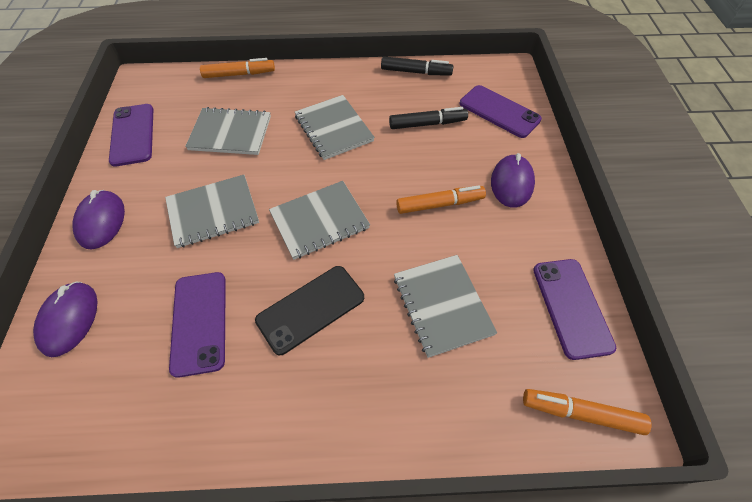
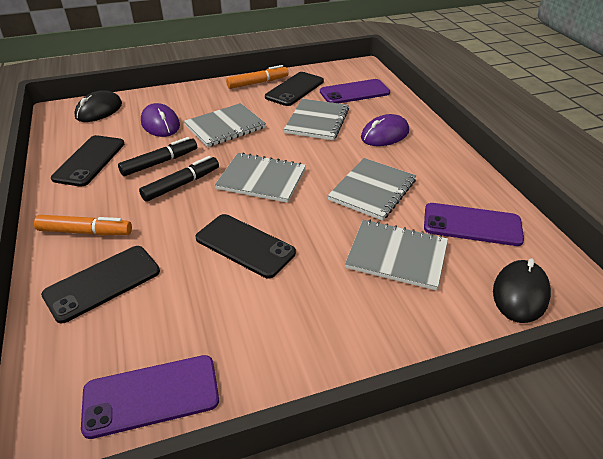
black mouse: none = 0 -> [74,90,122,122] [493,258,551,323] = 2
black phone: [255,266,364,355] = 1 -> [41,246,160,323] [51,135,124,187] [195,214,296,278] [265,72,324,106] = 4
orange marker: [200,58,275,78] [396,185,486,214] [523,389,651,435] = 3 -> [34,215,132,235] [226,65,289,89] = 2
purple mouse: [33,282,97,357] [72,190,125,249] [491,153,535,207] = 3 -> [141,103,180,137] [361,114,409,146] = 2
purple phone: [109,104,154,167] [169,272,226,378] [460,85,542,138] [533,259,616,360] = 4 -> [81,355,219,439] [320,79,390,103] [424,203,524,246] = 3

